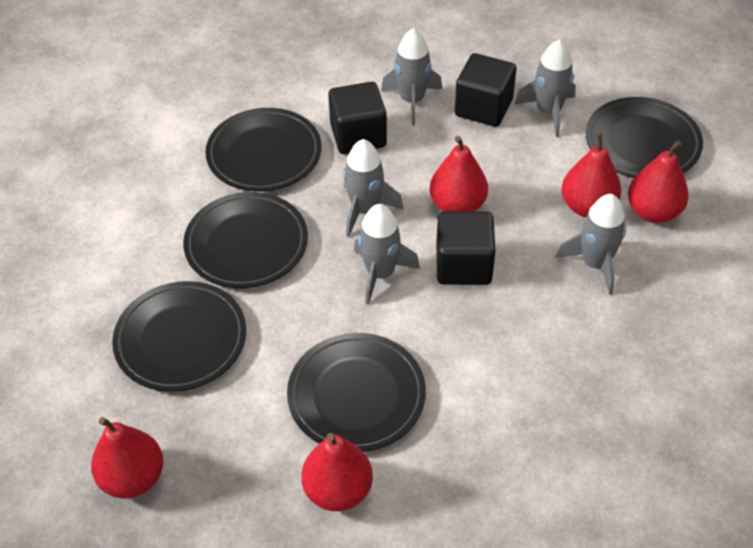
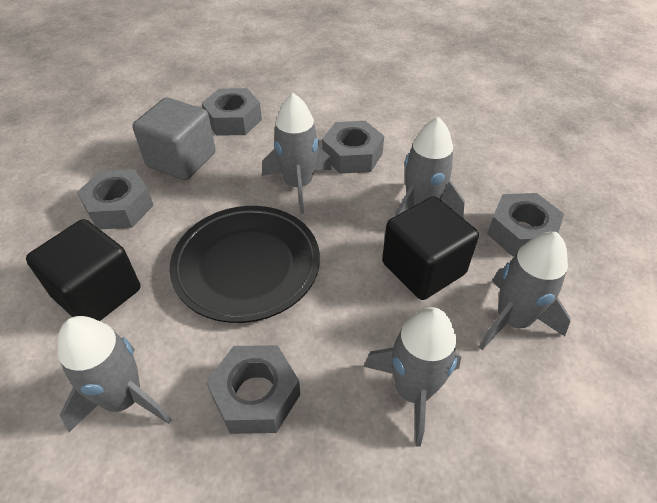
black cube: [328,82,387,154] [436,211,496,285] [455,53,516,127] = 3 -> [26,219,140,321] [382,196,479,300] = 2
black plate: [112,281,246,392] [183,192,308,288] [205,108,322,192] [287,333,426,452] [586,97,703,178] = 5 -> [170,206,320,323] = 1
grey cube: none = 0 -> [132,98,216,180] = 1
grey nut: none = 0 -> [77,169,154,229] [202,88,262,136] [206,345,300,434] [322,121,384,174] [487,193,564,257] = 5
red pear: [91,417,163,499] [301,433,373,511] [430,136,488,211] [562,132,621,217] [628,140,689,223] = 5 -> none = 0

